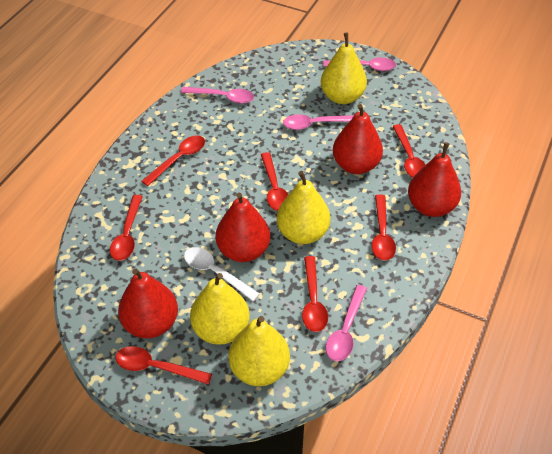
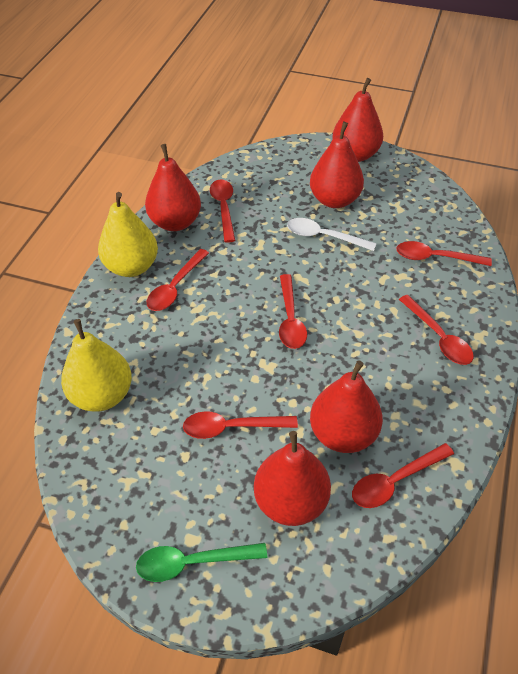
green spoon: none = 0 -> [136,543,267,582] = 1
pink spoon: [181,87,254,104] [283,114,354,130] [323,57,396,71] [326,285,367,361] = 4 -> none = 0
red pear: [118,269,178,338] [216,192,270,262] [333,104,383,174] [408,142,461,217] = 4 -> [145,144,201,231] [254,431,331,526] [310,122,364,208] [310,360,383,453] [332,78,383,162] = 5
yellow pear: [190,273,250,345] [228,316,290,386] [277,171,330,244] [321,32,367,104] = 4 -> [61,319,132,412] [98,192,158,277] = 2

